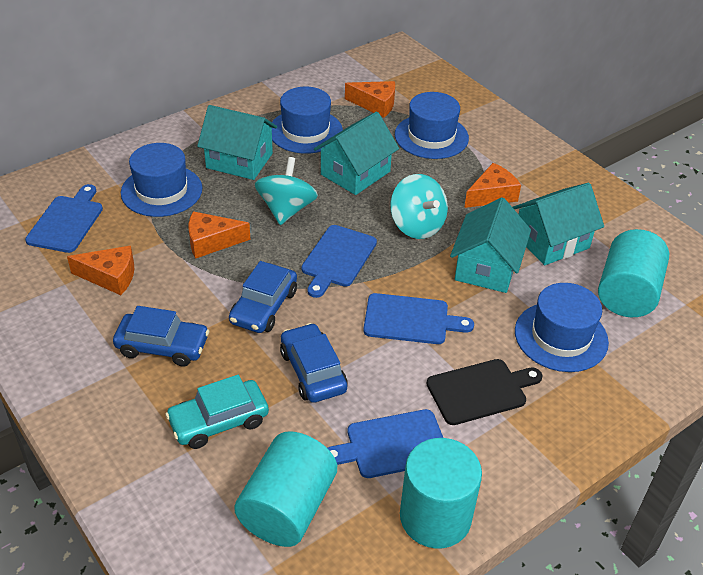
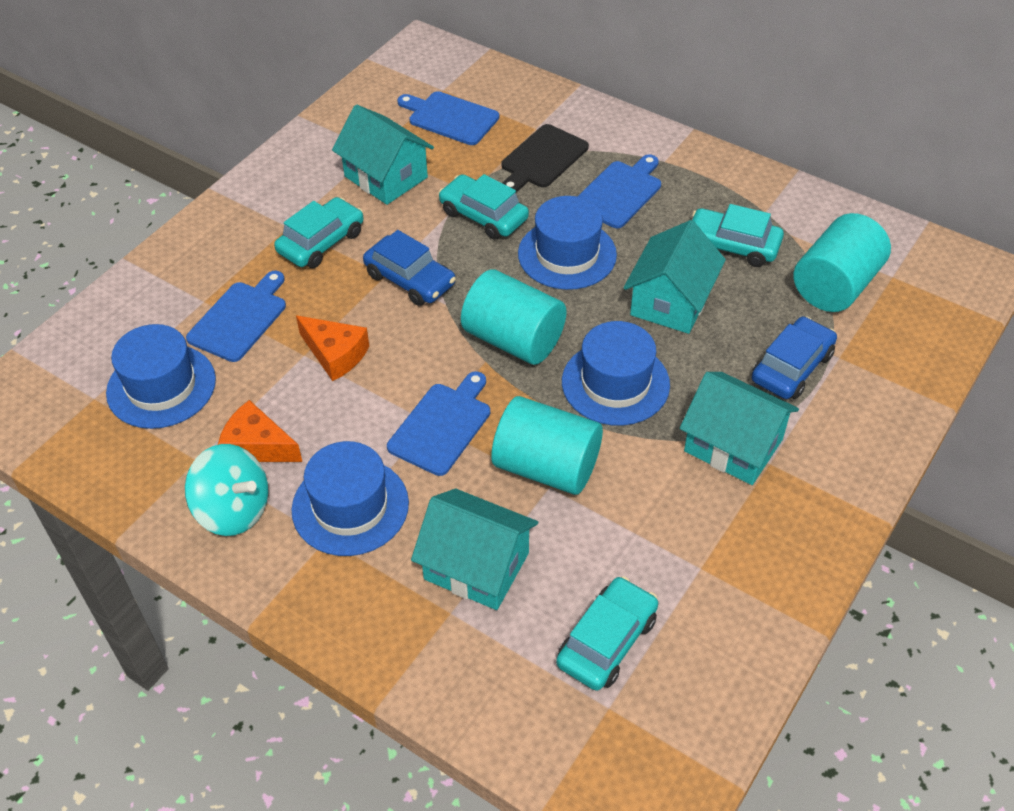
blue car: [113,306,209,367] [229,261,297,333] [280,323,348,403] = 3 -> [363,230,456,306] [752,316,837,399] = 2
orange cheese: [67,246,134,295] [189,211,251,259] [345,81,395,118] [464,163,521,208] = 4 -> [218,400,302,462] [296,316,369,381] = 2
turquoise car: [165,375,269,449] = 1 -> [274,197,364,268] [439,174,529,240] [556,576,658,691] [692,204,784,267] = 4
turquoise spinning top: [255,157,318,225] [390,174,448,239] = 2 -> [185,444,268,536] = 1

